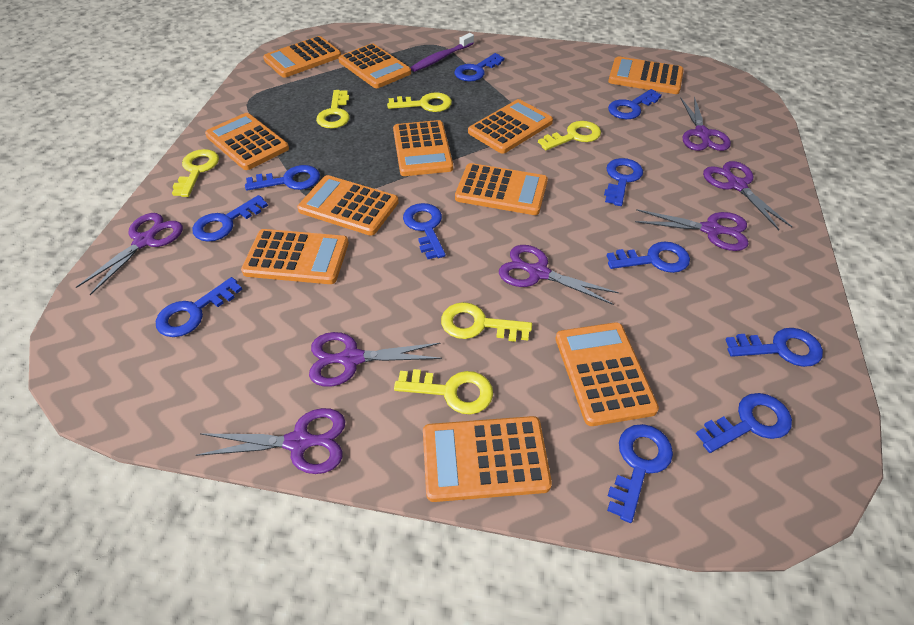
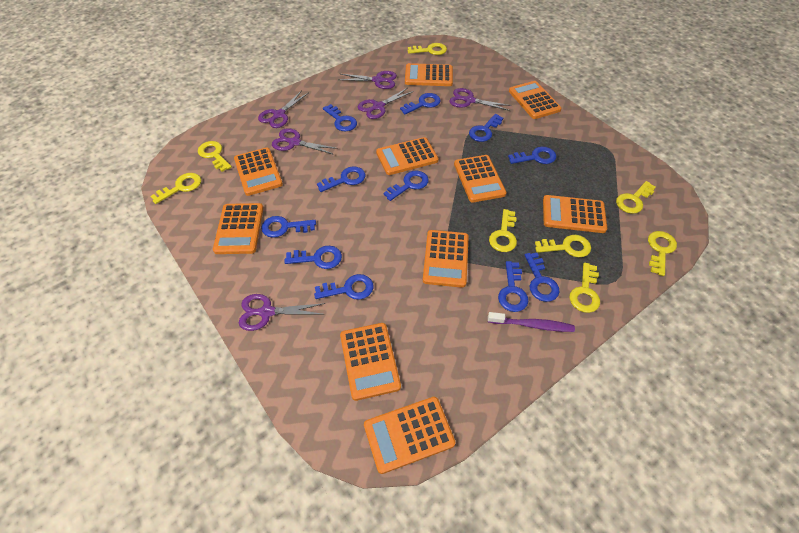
orange calculator: [205,113,289,170] [241,229,349,284] [263,36,341,78] [297,175,399,236] [339,43,411,88] [393,120,453,176] [423,416,552,502] [455,163,548,215] [468,99,553,154] [556,322,659,426] [608,56,684,94] = 11 -> [213,203,263,254] [234,147,283,196] [340,323,401,401] [364,397,455,474] [376,137,439,175] [405,63,453,86] [423,230,469,288] [454,155,507,203] [509,81,562,119] [543,195,607,233] = 10
purple scissors: [76,213,183,295] [196,408,345,474] [309,332,442,387] [499,245,619,305] [635,209,749,251] [680,96,731,151] [703,161,792,230] = 7 -> [239,294,325,331] [258,90,308,128] [272,128,338,155] [339,71,397,89] [358,88,414,119] [449,88,512,111] = 6
yellow key: [172,149,219,197] [316,90,350,128] [387,92,452,112] [394,369,493,415] [441,302,532,342] [538,121,601,150] = 6 -> [150,173,201,204] [198,141,232,172] [408,43,447,55] [489,209,517,252] [535,235,591,257] [570,263,600,313] [616,181,656,214] [648,231,677,276] = 8

